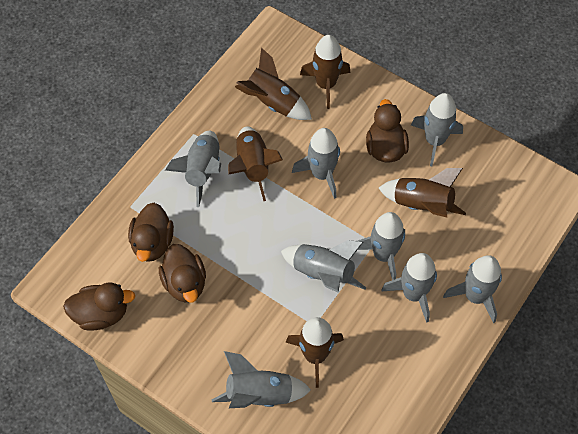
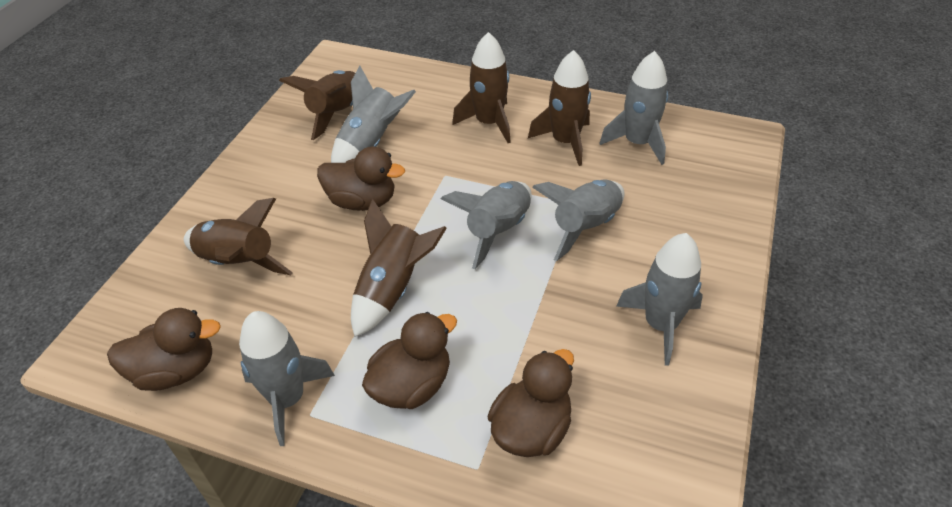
grey rocket: [165,131,221,207] [212,351,311,408] [281,240,366,293] [292,128,340,199] [358,212,405,280] [381,253,437,323] [411,93,463,166] [443,255,502,323] = 8 -> [239,311,335,446] [331,65,416,163] [441,181,532,269] [532,180,625,261] [599,51,668,165] [616,233,703,366] = 6

